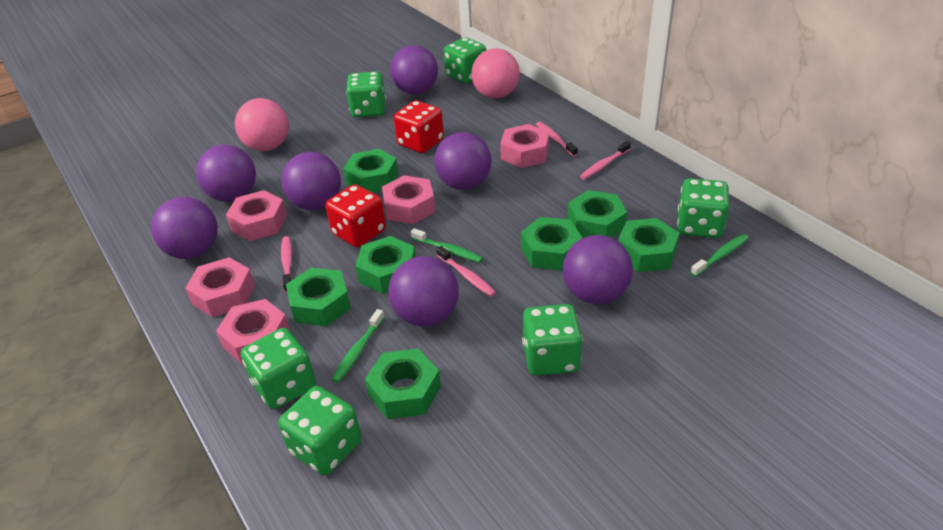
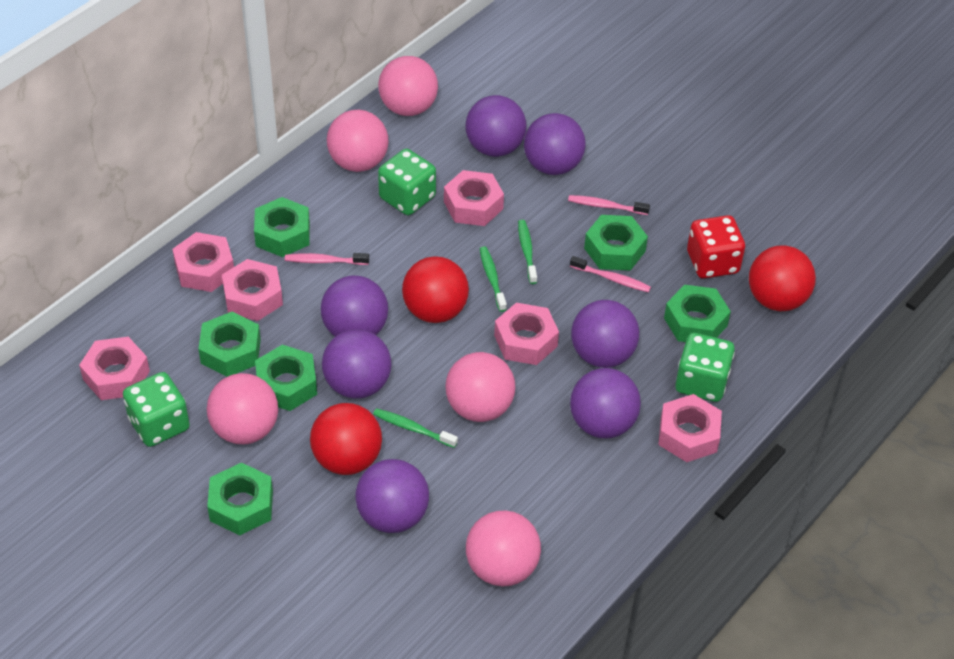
green dice: [241,328,316,409] [278,386,361,475] [346,71,386,118] [444,37,486,84] [522,304,583,376] [677,178,729,238] = 6 -> [123,372,190,447] [378,149,436,215] [675,333,735,402] = 3
green nut: [286,267,351,327] [343,149,398,193] [355,236,416,294] [365,349,441,419] [521,217,583,271] [567,190,627,238] [618,218,679,273] = 7 -> [198,312,261,377] [207,462,273,536] [254,197,310,257] [255,345,317,411] [584,215,648,271] [664,285,731,342] = 6
pink ball: [235,98,289,151] [471,49,520,98] = 2 -> [207,373,278,444] [327,110,389,172] [378,56,438,116] [445,352,515,422] [466,511,541,586] = 5
pink nut: [185,257,255,317] [216,299,290,364] [226,190,287,241] [382,175,435,224] [500,124,549,168] = 5 -> [79,337,150,400] [172,232,234,292] [222,259,283,321] [444,170,504,226] [494,303,559,365] [658,394,722,462] = 6
pink toothbrush: [281,236,292,292] [436,246,496,297] [536,122,578,157] [580,141,631,180] = 4 -> [285,253,369,265] [568,195,650,215] [570,256,651,293] = 3
red ball: none = 0 -> [310,403,382,475] [402,256,469,323] [749,245,816,311] = 3
red dice: [326,184,386,247] [394,100,444,153] = 2 -> [687,215,745,279] = 1

